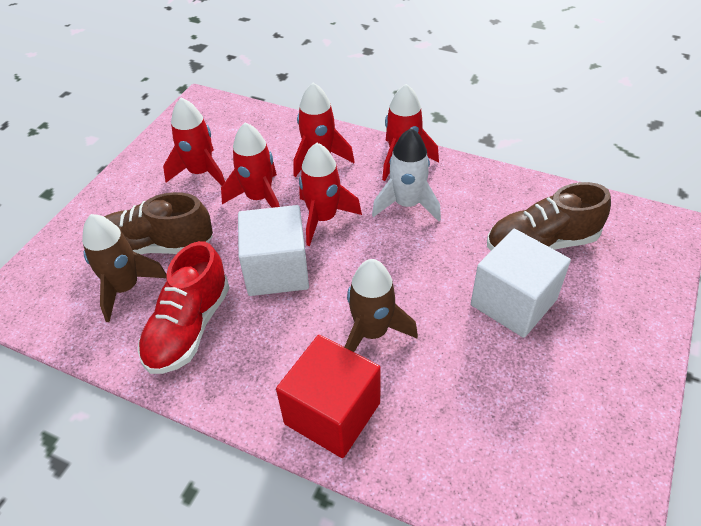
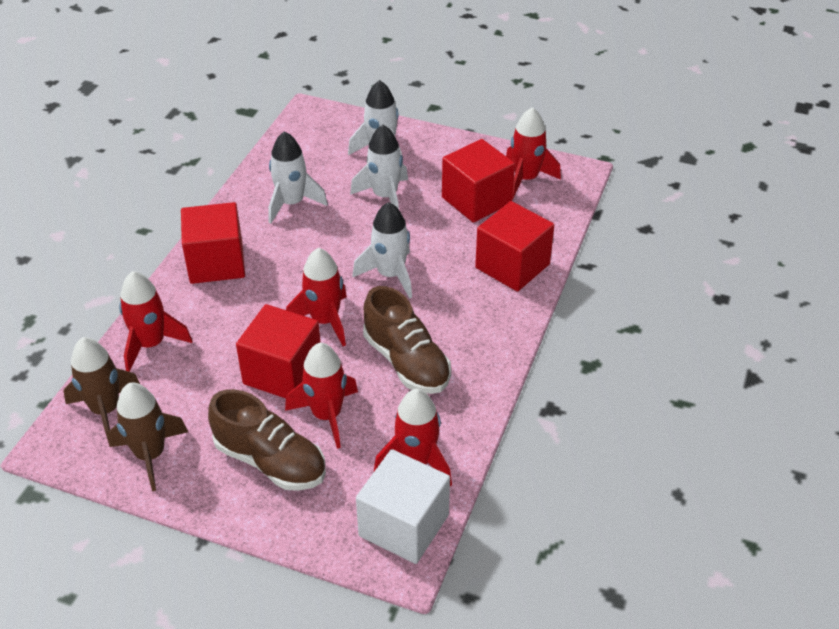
red cube: [276,335,381,458] = 1 -> [181,202,245,284] [236,304,321,398] [442,139,515,223] [475,201,554,292] = 4
red shoe: [138,241,230,374] = 1 -> none = 0
white cube: [238,205,309,296] [471,229,571,338] = 2 -> [356,449,450,564] = 1
white rocket: [372,128,441,221] = 1 -> [268,131,328,224] [348,80,402,155] [350,125,408,209] [353,202,412,299] = 4

